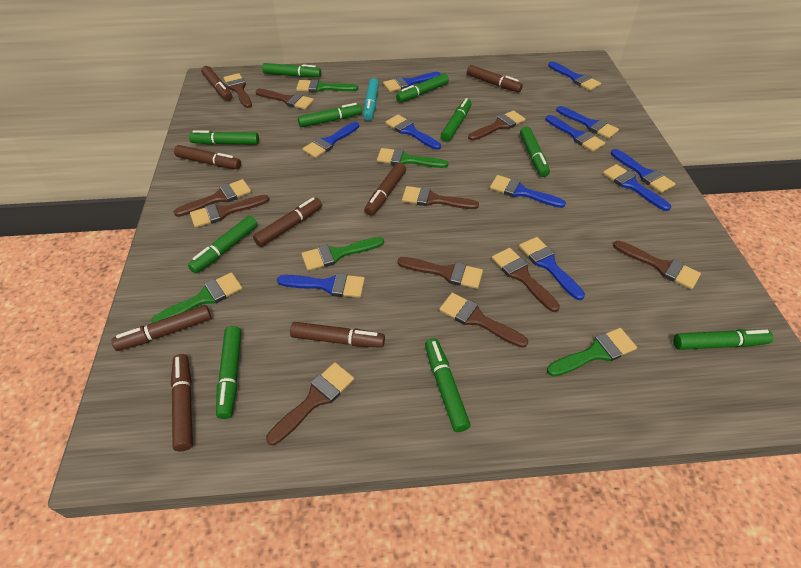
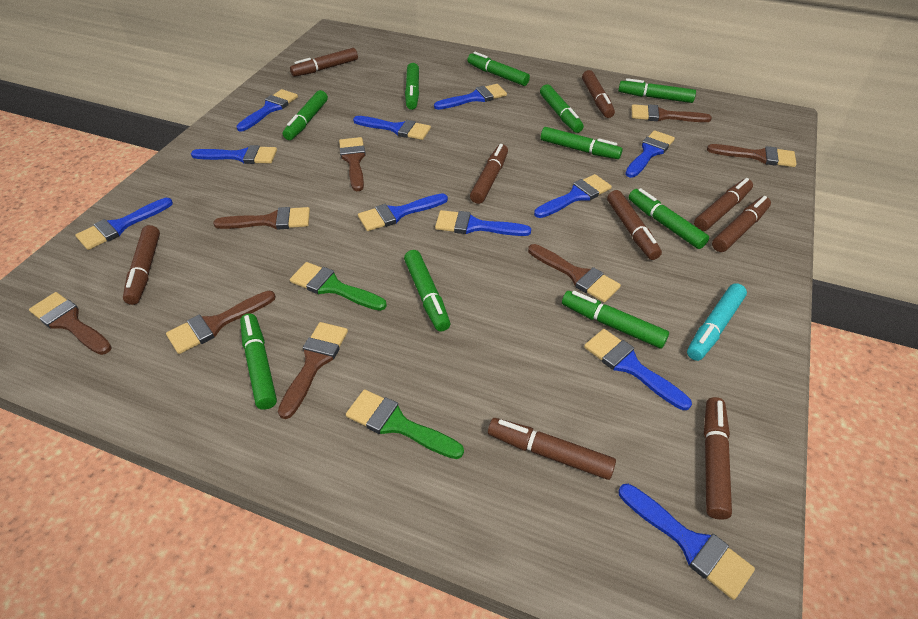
brown brush: [174,179,251,217] [190,195,269,228] [223,73,252,108] [256,89,314,110] [266,362,354,445] [397,257,483,289] [402,186,479,209] [439,293,528,348] [468,110,525,141] [492,248,560,312] [613,240,701,289] = 11 -> [29,292,112,355] [166,291,276,354] [213,207,310,229] [278,322,348,419] [339,137,366,191] [528,244,621,302] [631,104,712,122] [707,144,797,167] = 8
brown marker: [111,305,211,351] [171,354,193,451] [174,145,241,169] [201,66,232,101] [253,198,322,247] [290,322,385,348] [364,163,406,216] [467,65,523,93] = 8 -> [123,225,160,305] [290,48,358,77] [470,144,508,204] [488,418,616,480] [582,70,615,118] [607,190,662,260] [694,178,753,231] [704,397,732,520] [712,196,771,252] = 9
green brush: [151,272,243,323] [296,79,358,93] [301,237,384,271] [377,148,448,168] [547,328,637,377] = 5 -> [290,262,387,311] [346,389,464,459] = 2

